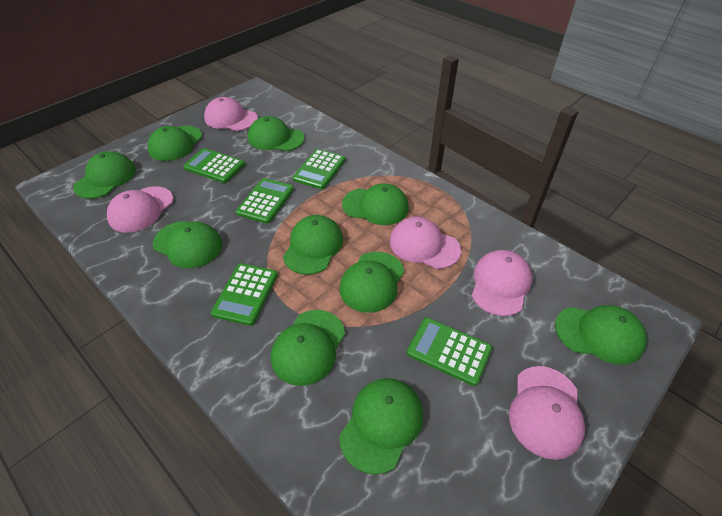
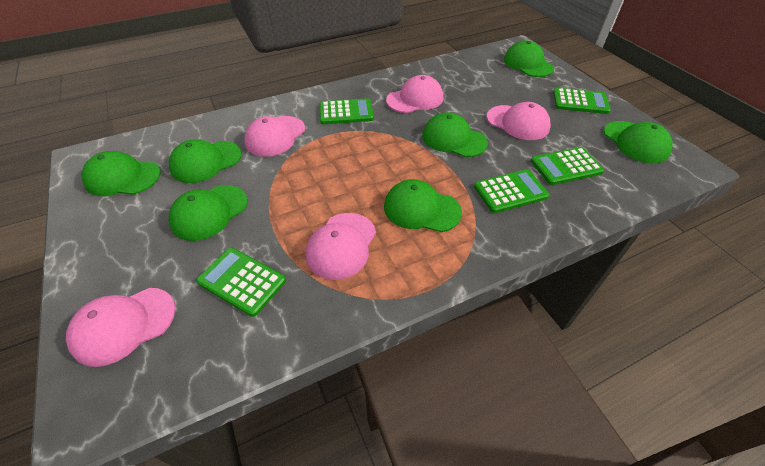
green cap: [73,151,136,199] [147,126,202,161] [153,221,222,269] [248,116,304,151] [271,310,345,386] [283,215,343,275] [339,252,404,313] [340,378,423,475] [342,183,409,225] [555,305,647,365] = 10 -> [81,151,161,196] [168,185,248,241] [169,139,242,183] [384,179,462,232] [422,112,488,157] [504,41,554,77] [604,121,673,163] = 7

